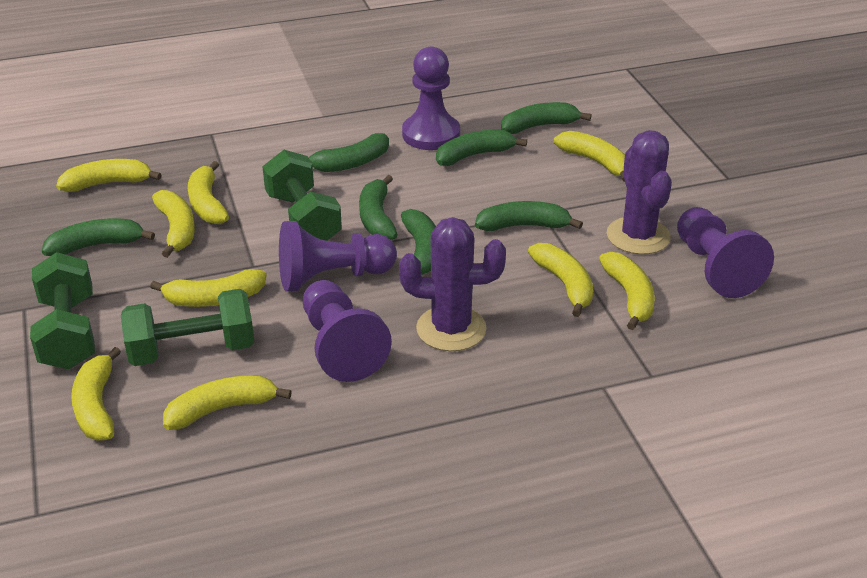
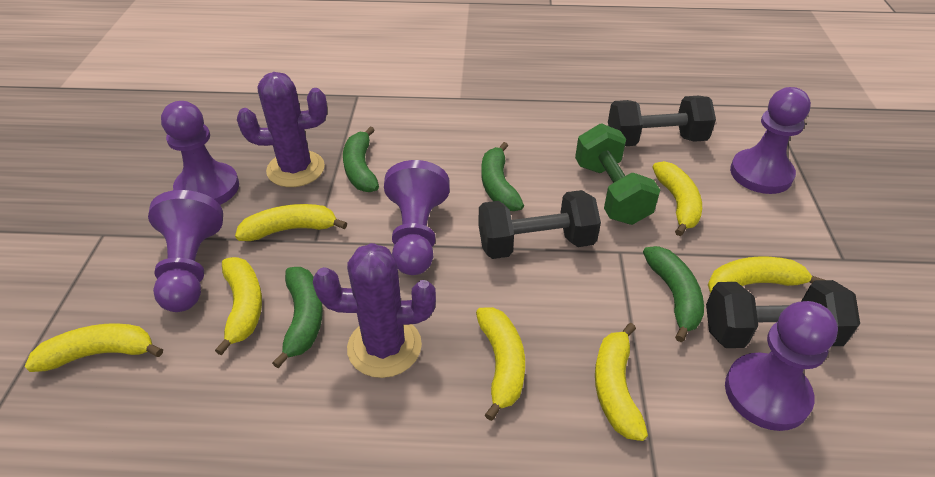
black dumbbell: none = 0 -> [478,190,601,259] [608,96,716,146] [706,280,860,348] = 3
green banana: [42,218,155,256] [308,133,389,172] [359,175,397,240] [401,209,436,275] [436,129,527,166] [475,201,583,231] [501,102,592,134] = 7 -> [272,267,323,368] [343,126,379,192] [481,142,524,211] [643,246,704,342] = 4
green dumbbell: [30,252,95,369] [121,289,255,366] [262,150,342,241] = 3 -> [575,123,660,225] = 1
purple pawn: [279,221,397,291] [303,280,392,382] [402,47,460,150] [677,207,774,298] = 4 -> [148,190,223,312] [161,101,239,205] [384,160,450,275] [725,301,838,431] [730,87,811,194] = 5
yellow banana: [56,159,162,192] [71,347,121,440] [150,269,267,307] [152,190,195,258] [163,375,292,430] [188,161,229,224] [528,243,593,317] [554,131,625,182] [599,252,655,330] = 9 -> [24,323,163,372] [215,257,262,356] [235,204,347,241] [476,307,525,421] [595,323,648,441] [652,161,702,236] [708,256,824,293] = 7

